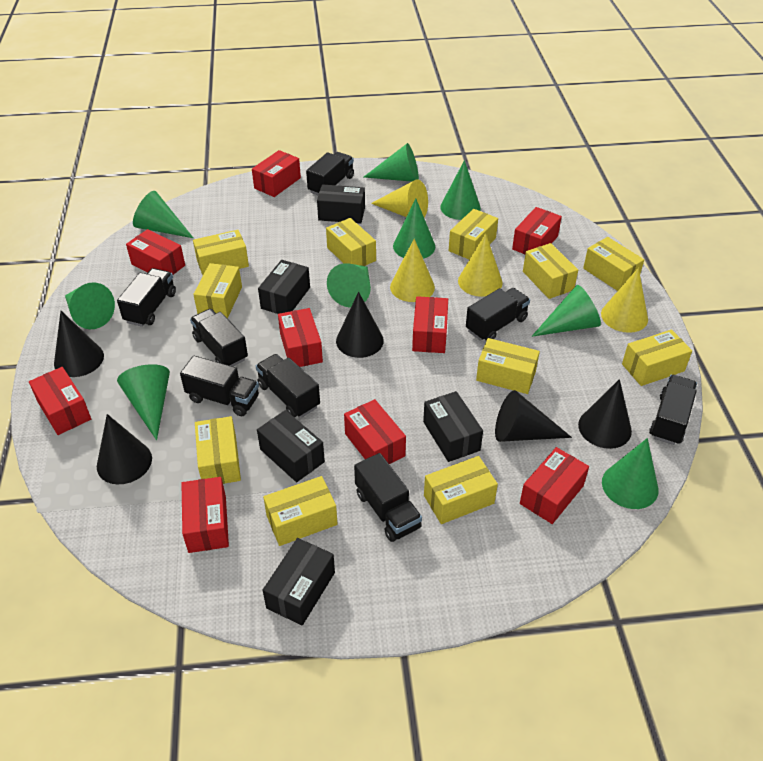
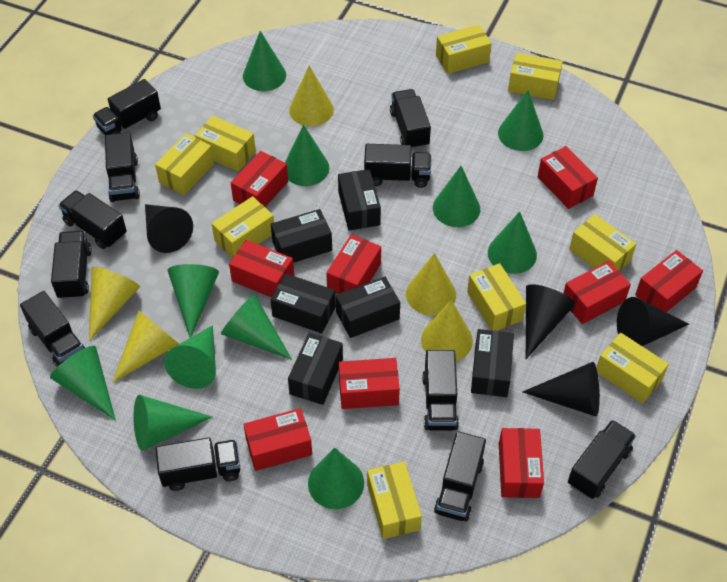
black box: [257,410,325,482] [258,260,310,314] [263,538,335,626] [317,184,365,224] [423,391,483,462] = 5 -> [270,273,336,333] [271,209,332,263] [288,333,343,405] [336,277,400,338] [338,169,381,230] [471,329,514,397] = 6
black cone: [54,311,104,377] [97,414,152,484] [336,292,384,358] [495,390,572,442] [578,379,632,449] = 5 -> [145,204,193,253] [522,362,600,416] [526,284,575,359] [617,297,689,346] = 4
black truck: [117,268,176,327] [180,356,259,416] [190,309,248,366] [256,354,320,418] [306,152,354,195] [354,453,422,542] [466,288,530,341] [649,375,697,445] = 8 -> [20,291,85,367] [51,231,92,300] [58,190,127,249] [93,79,161,135] [105,132,140,202] [155,437,240,491] [364,144,431,188] [390,89,431,150] [422,350,459,431] [434,431,486,522] [568,420,636,499] = 11
green cone: [65,282,115,329] [117,364,170,440] [133,191,193,238] [327,263,371,307] [364,143,419,182] [393,199,435,259] [440,160,481,220] [532,285,601,337] [602,438,659,509] = 9 -> [50,346,116,420] [133,395,212,451] [164,325,216,389] [168,264,219,338] [221,294,292,360] [243,31,286,91] [285,124,329,186] [308,447,364,509] [433,166,480,227] [488,211,537,274] [498,90,544,151] = 11
yellow box: [193,230,249,275] [193,263,242,318] [195,416,241,484] [263,476,337,546] [326,218,376,266] [424,456,498,524] [449,209,498,260] [476,338,540,394] [523,243,578,299] [583,237,644,291] [622,330,692,386] = 11 -> [155,133,214,195] [195,116,256,172] [212,196,274,258] [367,461,422,539] [436,25,492,74] [467,263,526,331] [508,53,563,100] [569,214,636,271] [596,333,669,403] = 9
yellow cone: [371,179,428,218] [390,239,435,302] [458,233,502,297] [601,268,648,333] = 4 -> [89,267,140,341] [112,310,179,383] [289,66,334,126] [406,253,456,315] [421,300,473,361] = 5

